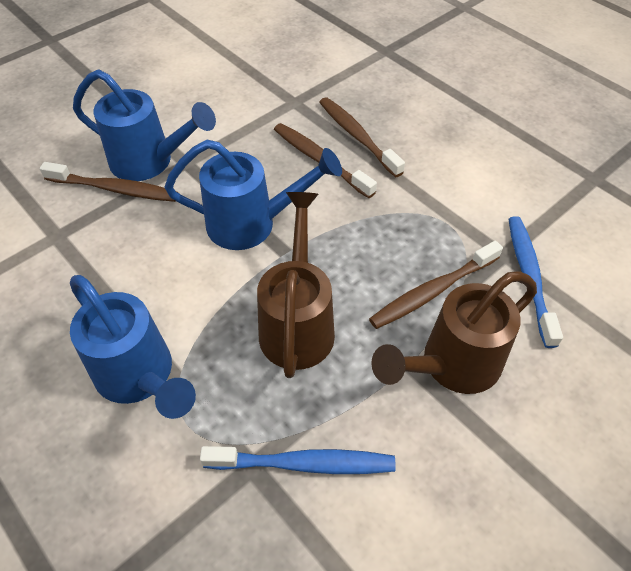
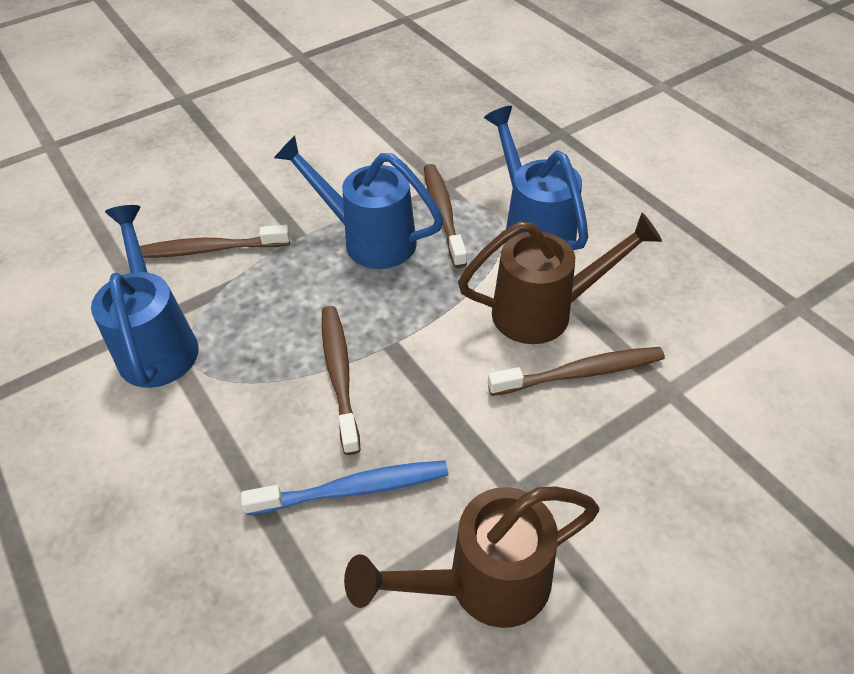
blue toothbrush: [200,446,396,474] [508,216,563,348] = 2 -> [241,461,448,515] = 1

